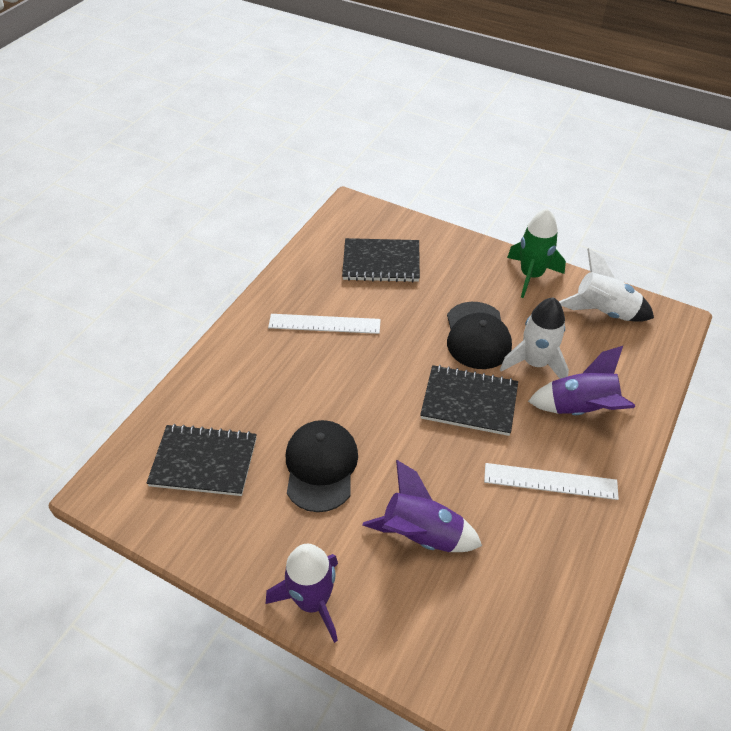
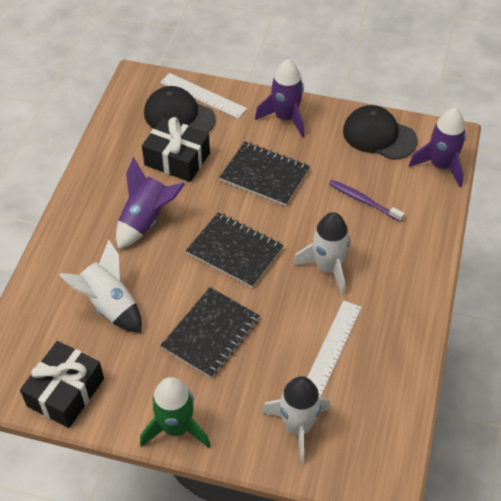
black gift: none = 0 -> [20,341,104,428] [142,117,210,182] = 2
purple toothbrush: none = 0 -> [329,180,405,222] = 1
white rocket: [500,297,569,379] [559,248,654,322] = 2 -> [59,239,142,333] [262,376,330,464] [293,212,350,295] = 3

